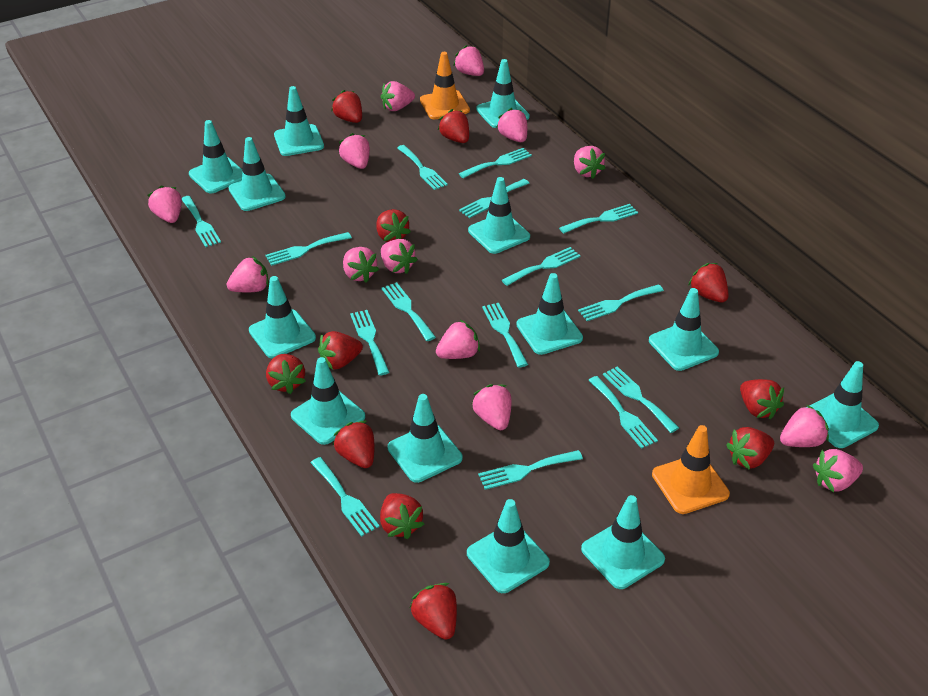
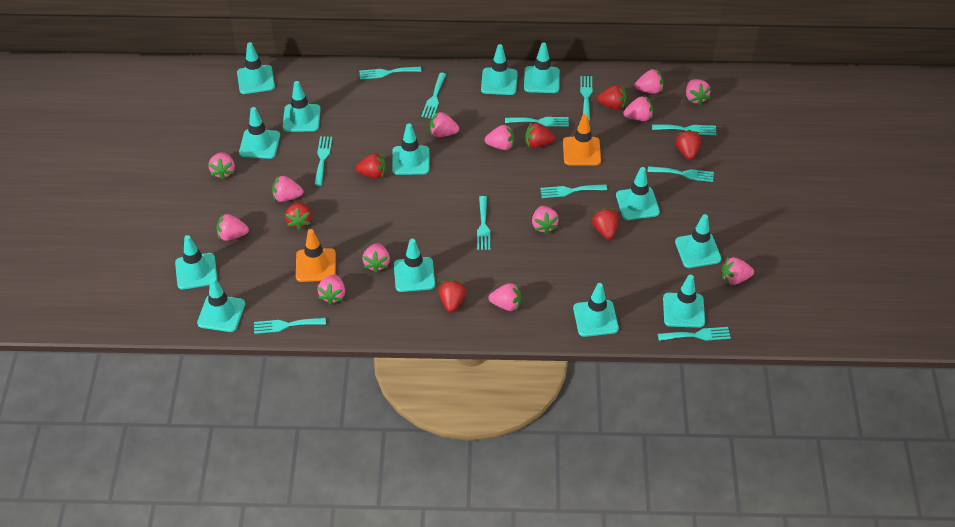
red strawberry: [266,354,306,394] [318,331,363,370] [331,90,362,123] [333,421,374,468] [376,209,411,242] [380,493,424,539] [410,583,457,640] [438,109,469,143] [688,263,729,302] [726,427,774,470] [740,379,784,419] = 11 -> [285,202,312,230] [356,153,386,179] [438,280,466,313] [525,122,555,148] [592,208,618,239] [597,85,626,110] [675,130,701,160] = 7
turquoise fork: [182,196,221,247] [266,232,352,266] [311,457,380,537] [350,310,390,375] [381,282,436,341] [397,145,448,190] [459,148,532,178] [459,179,530,218] [478,450,583,490] [482,303,528,368] [502,247,581,286] [559,204,638,234] [578,284,664,321] [588,376,658,449] [603,366,679,433] = 15 -> [254,318,326,334] [314,136,332,186] [359,67,421,80] [421,73,447,119] [477,196,490,250] [505,117,569,127] [540,184,607,198] [580,76,592,121] [648,166,714,182] [652,124,716,135] [658,327,731,341] = 11

